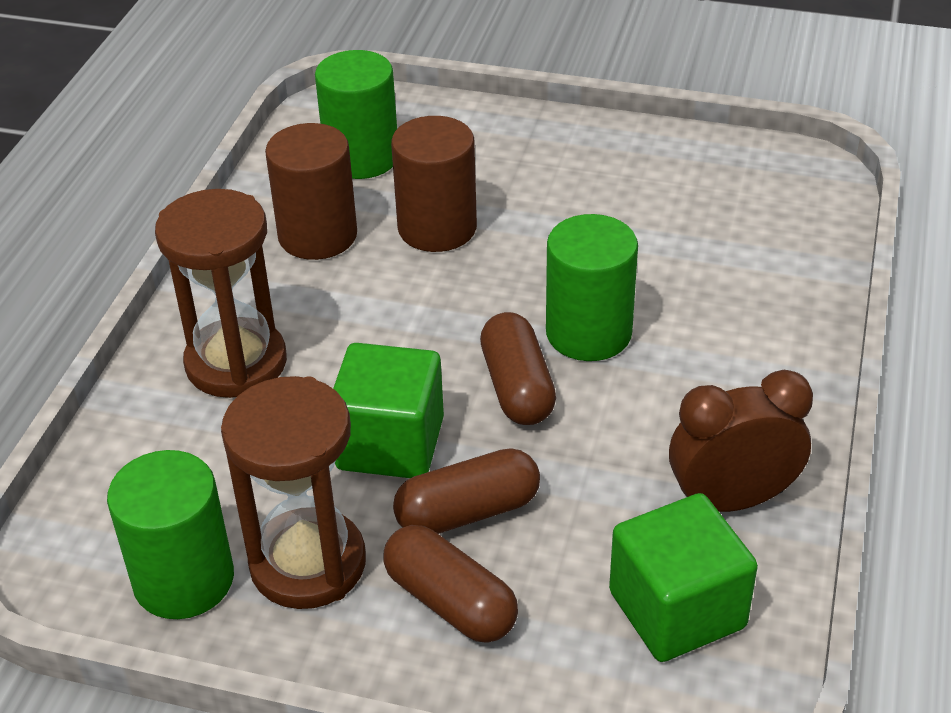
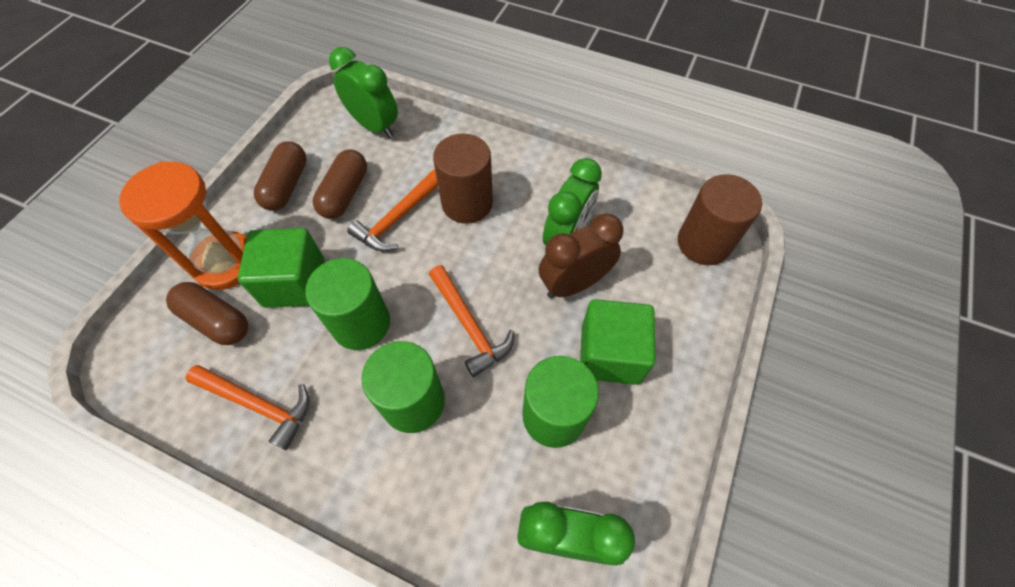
brown hourglass: [155,189,287,398] [221,376,366,609] = 2 -> none = 0
green clock: none = 0 -> [329,47,398,138] [517,502,635,566] [543,158,602,246] = 3
orange hammer: none = 0 -> [185,365,310,450] [347,170,438,251] [429,265,514,377] = 3
orange hourglass: none = 0 -> [119,161,247,290] = 1

